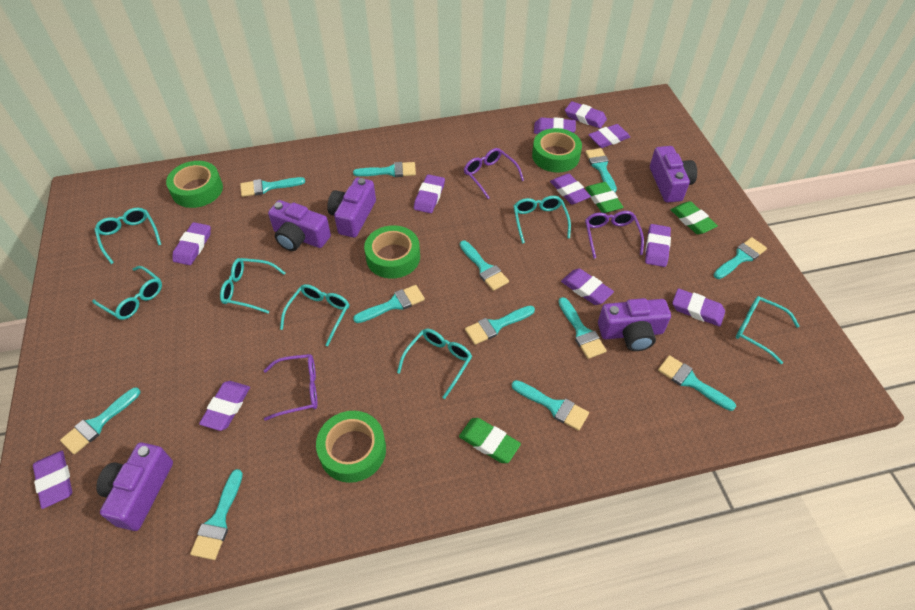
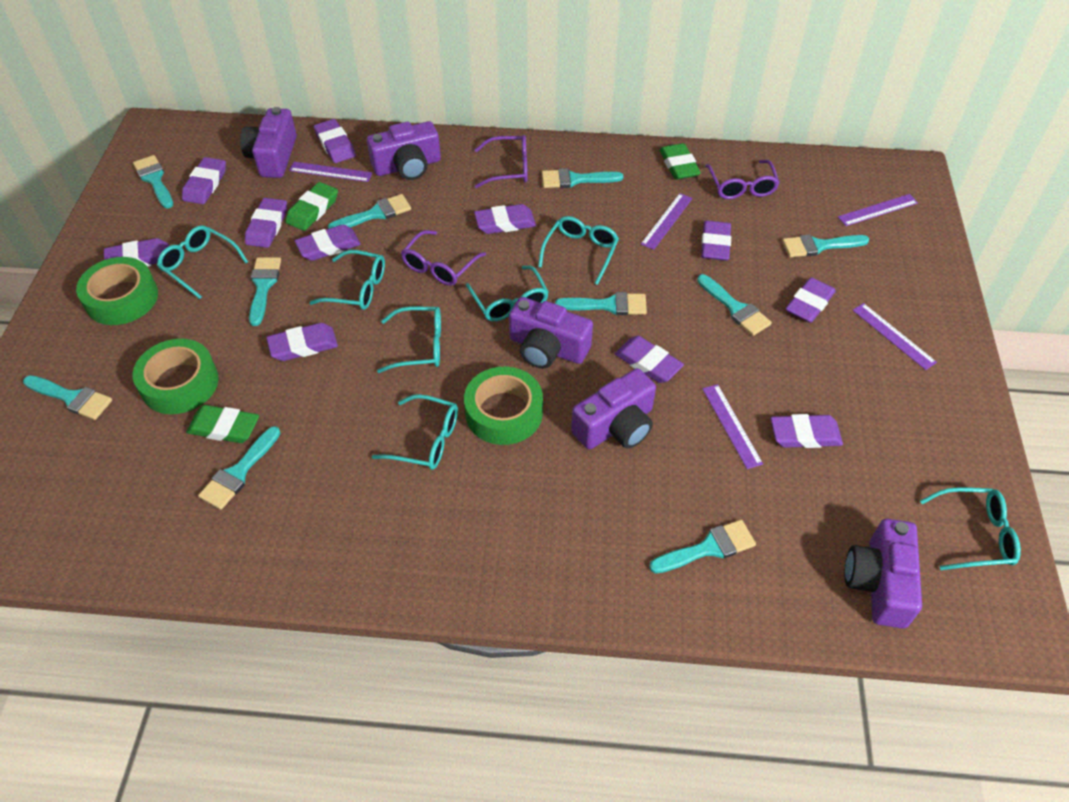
green tape: [166,161,223,208] [316,411,386,483] [364,225,420,279] [532,128,582,173] = 4 -> [76,257,158,325] [133,339,219,414] [464,367,543,445] = 3
purple ruler: none = 0 -> [289,162,373,182] [641,193,693,250] [703,384,763,469] [838,194,918,226] [852,303,937,370] = 5
turquoise brush: [60,388,140,454] [190,469,243,560] [240,177,305,197] [353,162,416,177] [353,285,425,323] [460,240,509,291] [465,305,535,345] [512,380,589,431] [558,297,607,359] [585,148,617,192] [658,355,736,411] [714,237,767,279] = 12 -> [23,375,112,420] [133,155,173,208] [198,426,281,510] [249,257,281,326] [328,194,411,229] [542,168,623,188] [555,292,647,315] [649,520,756,573] [697,274,772,336] [782,234,870,257] = 10

